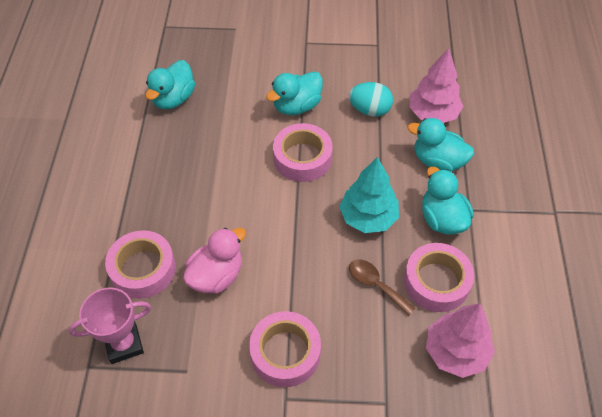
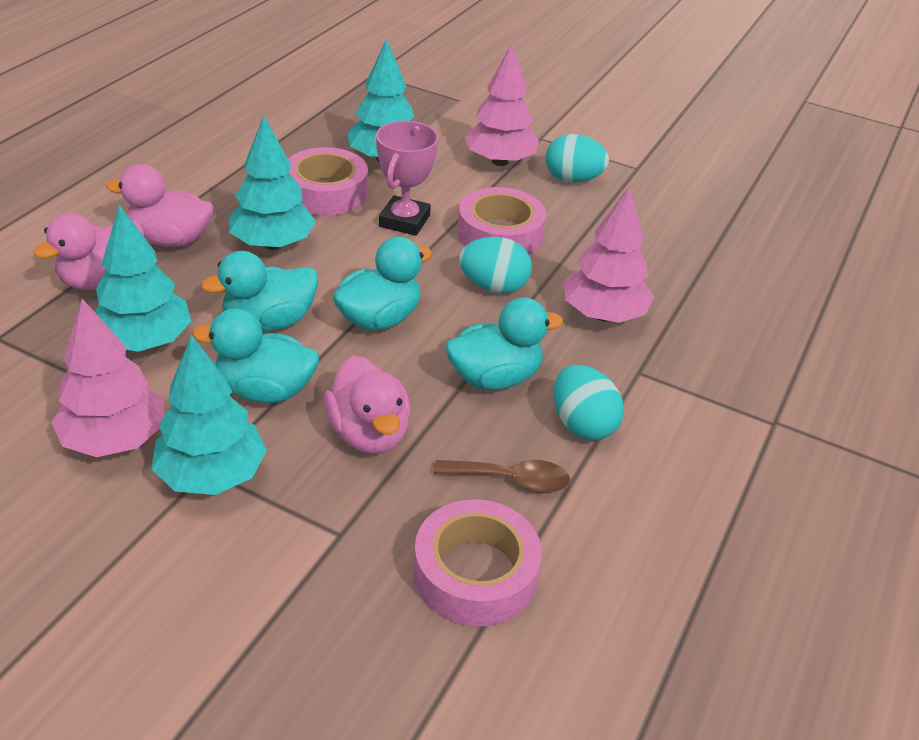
pink duck: [183,228,246,294] = 1 -> [33,213,144,290] [106,164,214,247] [324,355,411,454] = 3
pink tape: [105,230,176,299] [249,311,321,387] [273,123,333,182] [404,243,474,312] = 4 -> [288,147,368,215] [414,499,542,627] [458,187,546,255] = 3
pink tree: [409,48,464,123] [426,303,495,378] = 2 -> [51,299,164,457] [465,44,539,166] [564,186,654,323] = 3
turquoise egg: [349,82,393,116] = 1 -> [459,237,532,293] [546,134,609,183] [553,365,624,440] = 3
turquoise tree: [339,157,399,233] = 1 -> [95,205,191,352] [151,335,267,495] [229,116,316,250] [347,39,414,162] = 4

